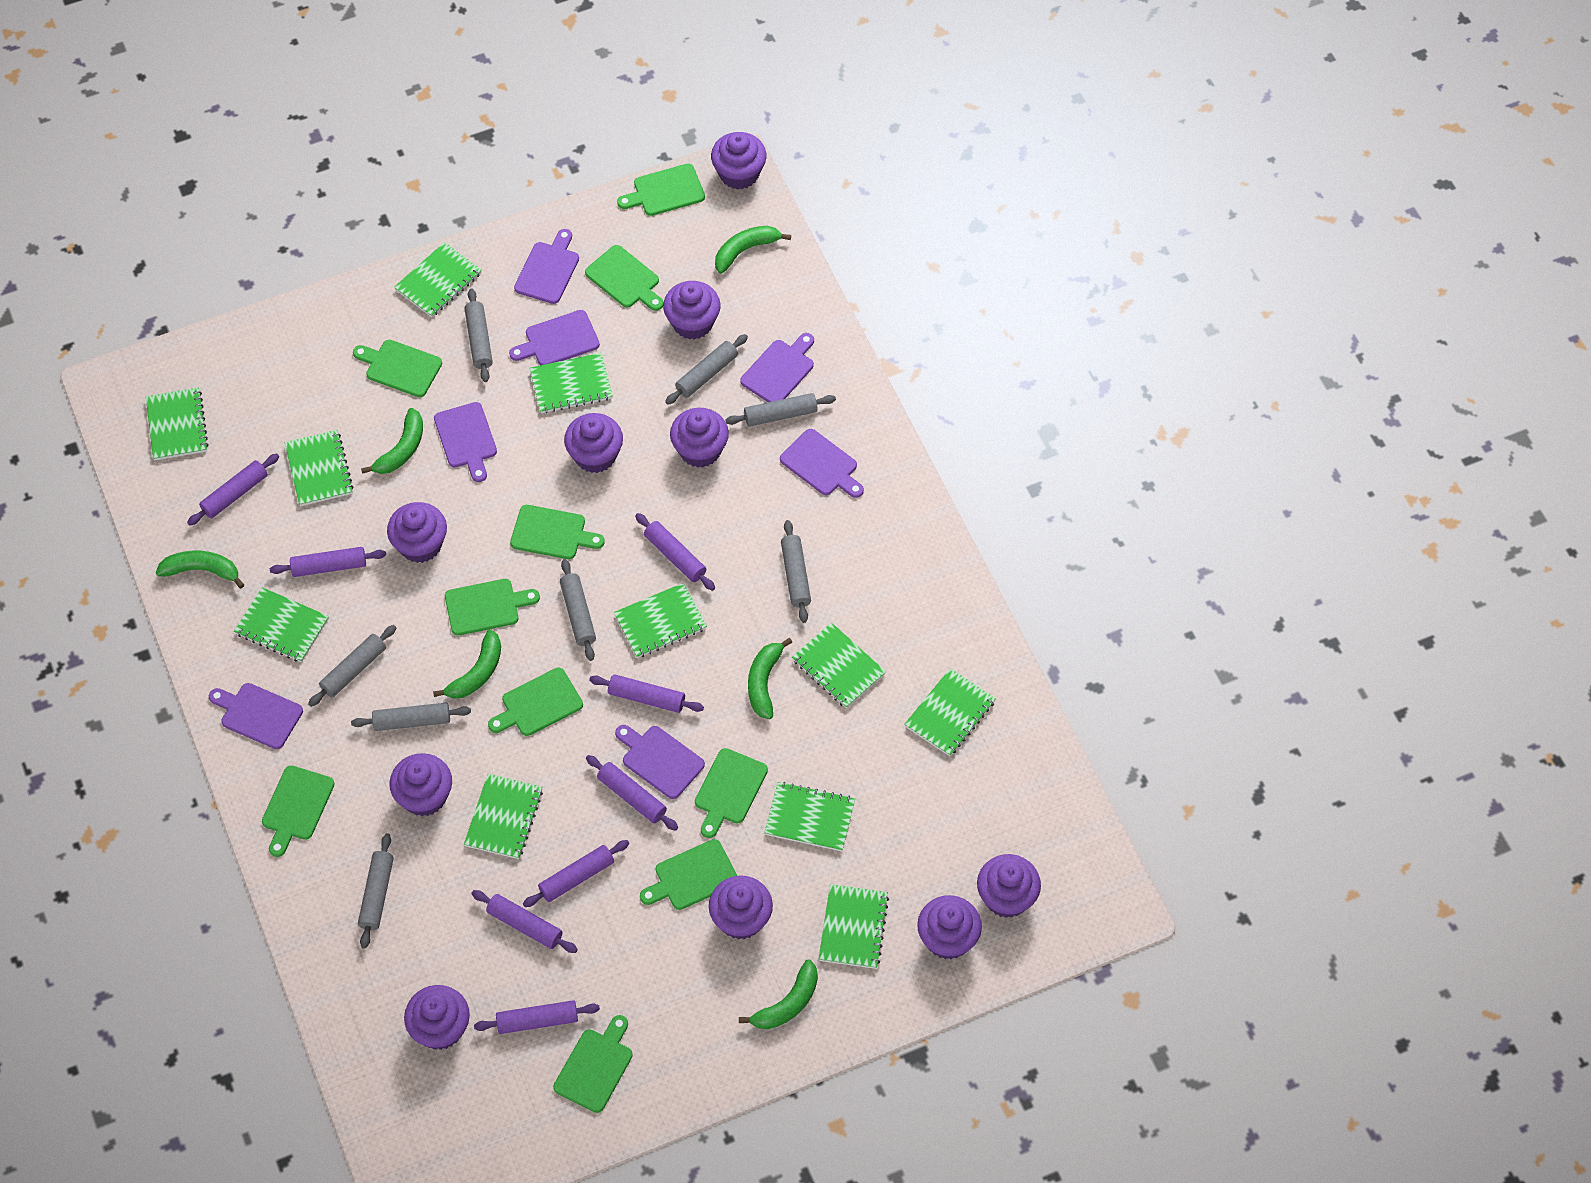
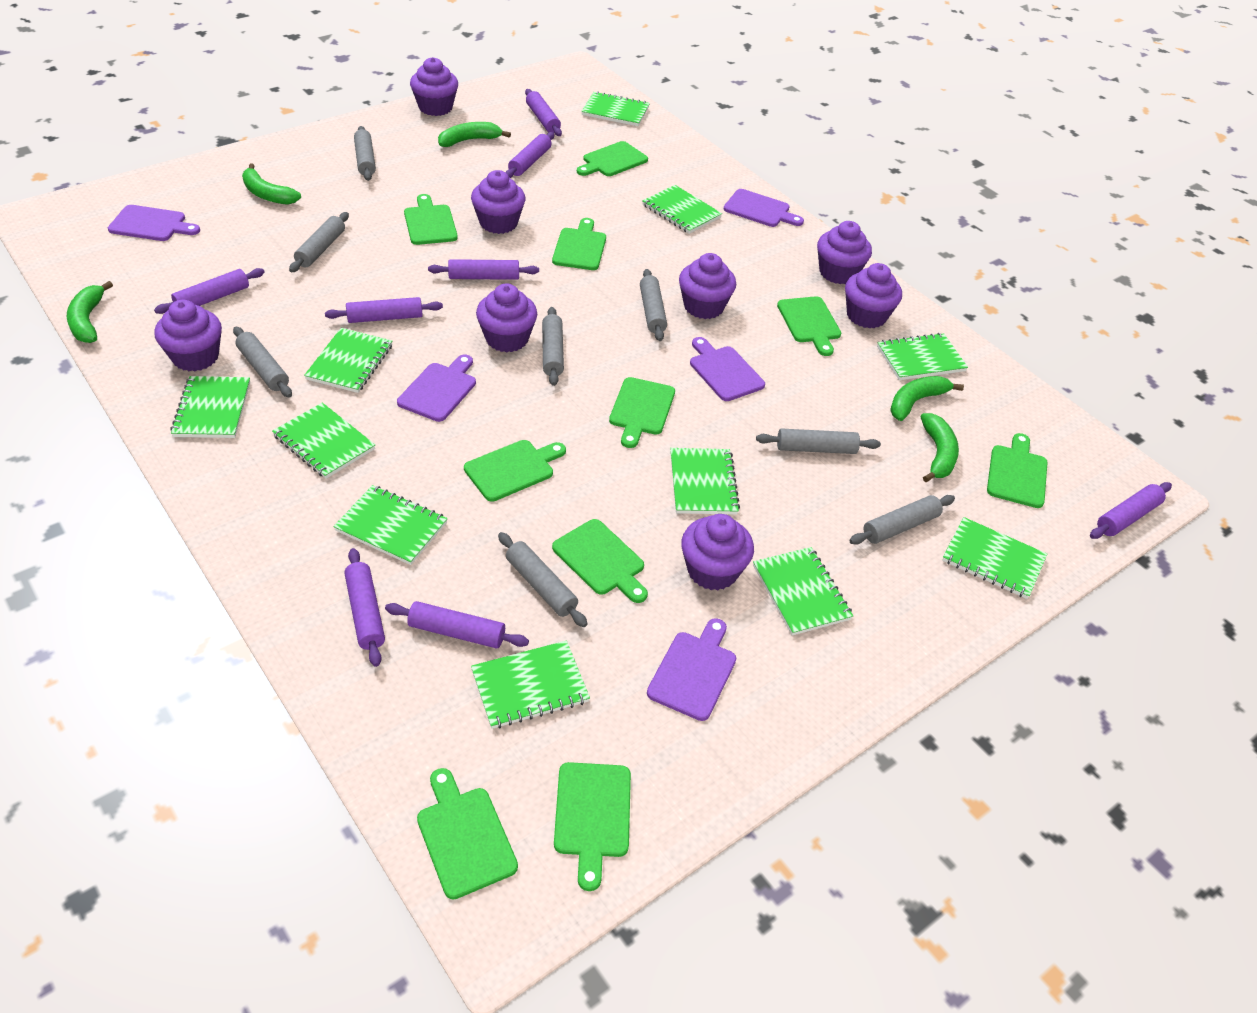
green banana: [156,551,244,588] [361,408,423,474] [433,629,501,699] [715,226,791,274] [739,960,818,1029] [748,638,793,719] = 6 -> [67,281,113,343] [242,163,301,205] [438,122,511,147] [890,376,964,421] [921,413,959,482] = 5
purple cupcake: [387,502,447,563] [389,753,452,816] [404,985,470,1050] [564,413,623,473] [663,281,721,340] [670,408,729,468] [709,876,773,940] [711,132,767,190] [917,895,982,959] [977,854,1041,918] = 10 -> [154,300,222,371] [410,57,458,116] [471,170,525,234] [476,283,537,353] [679,253,736,319] [681,514,754,590] [817,221,872,284] [845,263,902,329] = 8
purple cutting board: [209,683,303,749] [434,402,497,482] [509,310,600,365] [514,229,579,304] [615,725,705,799] [740,333,814,402] [780,429,864,498] = 7 -> [108,205,200,241] [397,354,476,422] [647,618,736,721] [690,337,765,401] [724,189,804,227] = 5

